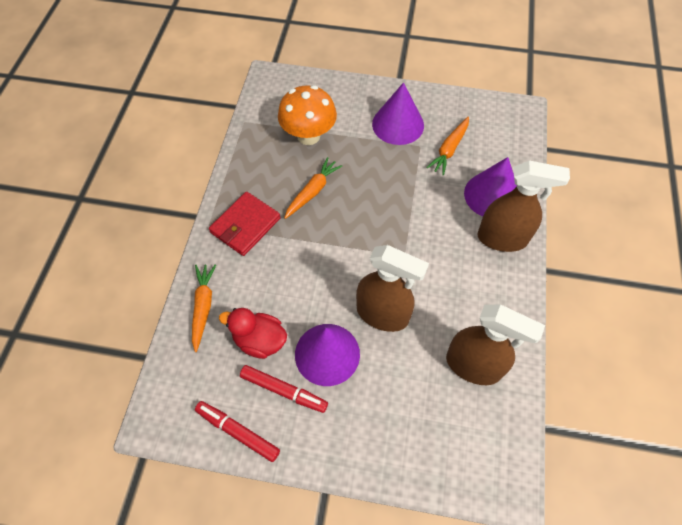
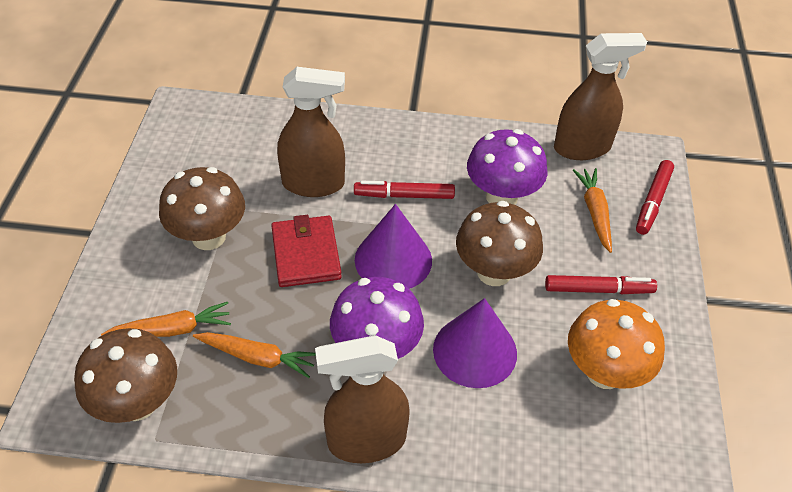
brown mushroom: none = 0 -> [74,328,177,423] [159,167,245,250] [456,201,543,286] = 3
purple cone: [295,324,360,386] [372,82,424,145] [464,157,517,216] = 3 -> [355,204,432,289] [433,298,517,388] = 2
purple mushroom: none = 0 -> [330,277,424,359] [467,129,548,205] = 2
red duck: [219,308,287,359] = 1 -> none = 0
red marker: [195,401,280,462] [240,365,328,413] = 2 -> [354,181,455,199] [545,275,657,294] [636,160,674,235] = 3

